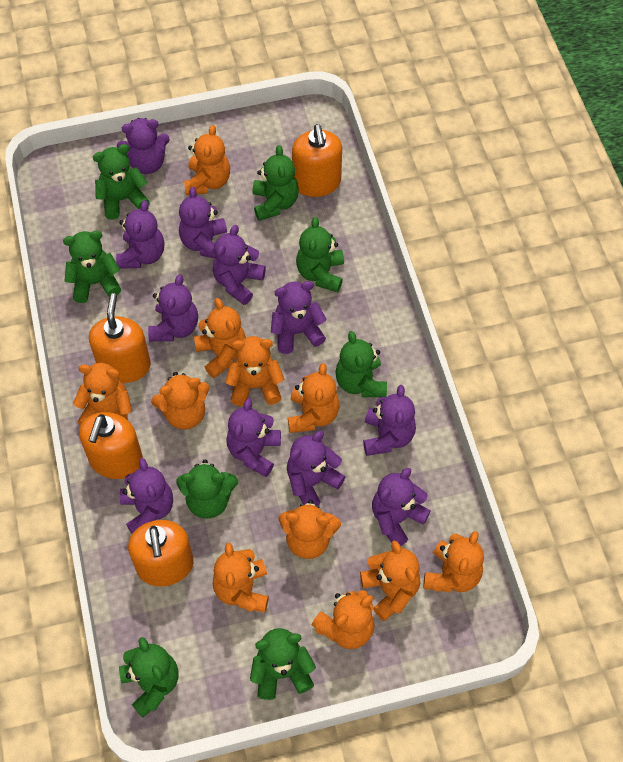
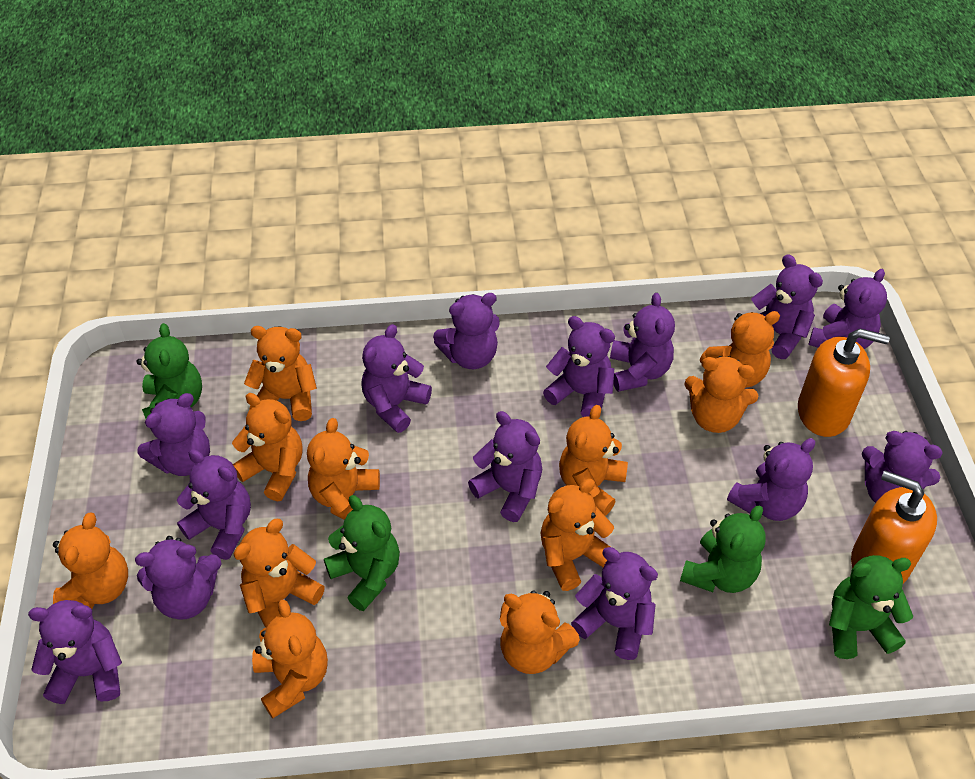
green teddy bear: [63,231,121,303] [93,144,150,220] [119,637,178,717] [176,459,238,519] [250,628,316,700] [252,145,299,221] [296,217,344,292] [335,331,387,397] = 8 -> [136,323,202,419] [324,495,400,611] [680,505,766,593] [829,555,913,659] = 4
orange soap dispenser: [79,412,143,479] [89,293,151,383] [128,520,194,586] [292,124,342,197] = 4 -> [798,328,890,437] [851,470,937,584] = 2
purple teddy bear: [116,200,164,269] [117,118,170,174] [120,458,173,534] [148,274,198,341] [179,187,227,259] [213,225,266,305] [226,398,281,477] [271,281,327,354] [287,431,346,505] [363,385,416,456] [372,468,431,546] = 11 -> [28,600,122,704] [135,536,221,620] [138,393,210,476] [177,449,251,560] [361,324,432,433] [433,293,500,369] [468,411,542,522] [543,316,615,417] [571,547,658,660] [610,293,675,392] [727,438,815,521] [751,254,823,359] [808,269,887,349] [862,431,943,503] = 14

